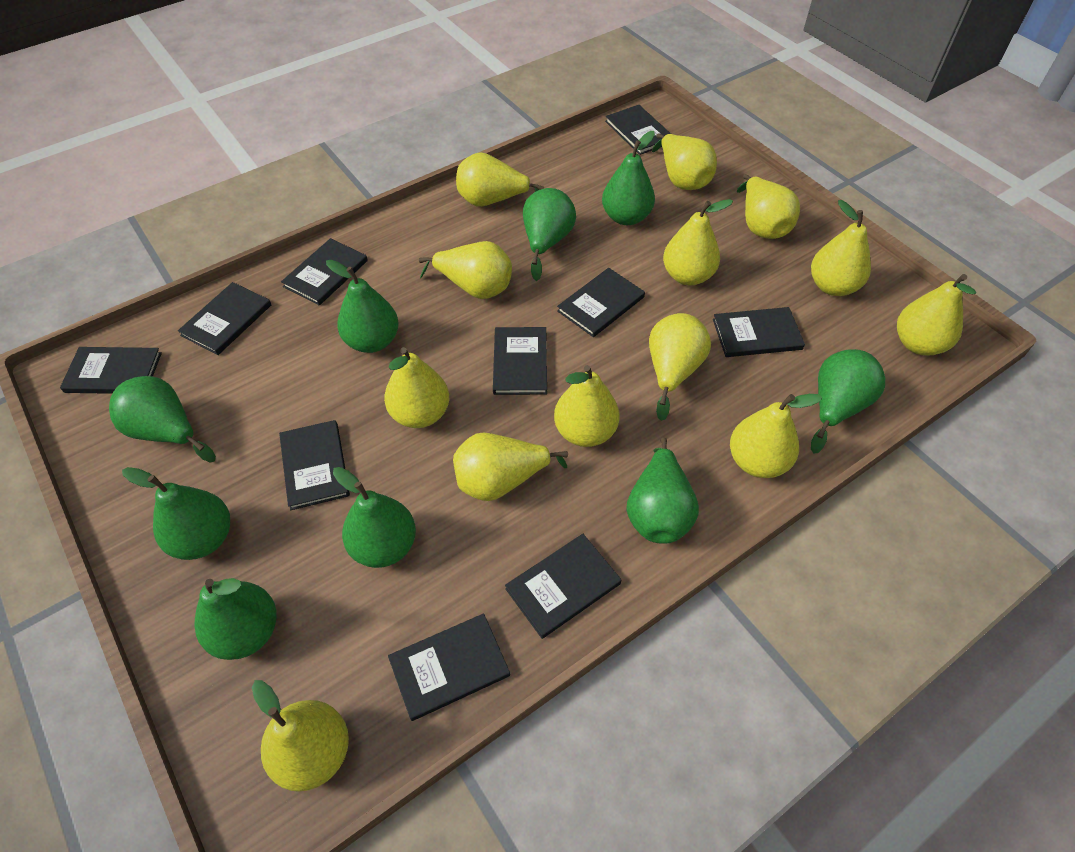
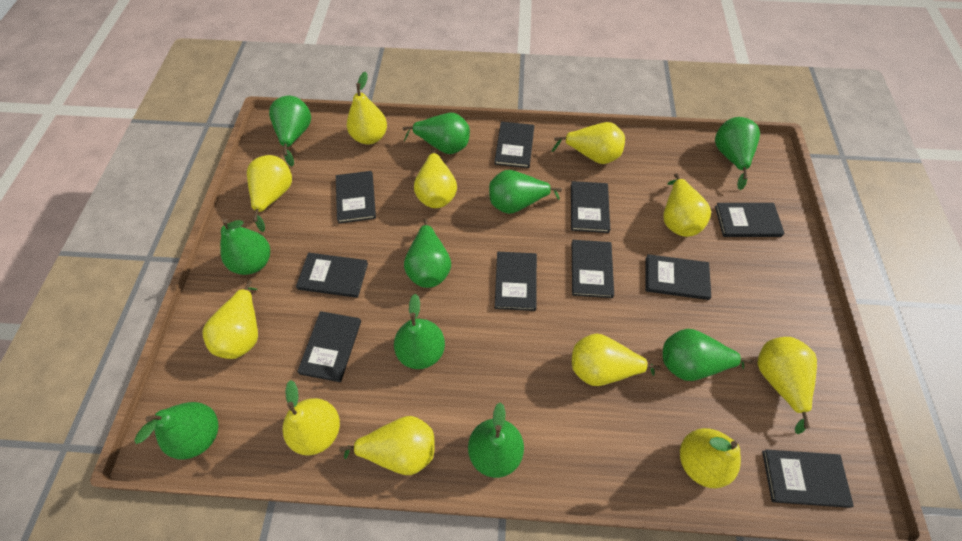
green pear: [109,376,216,463] [122,467,230,560] [194,578,277,660] [326,260,399,353] [333,467,416,568] [523,188,576,281] [602,131,655,225] [627,438,699,544] [811,349,885,454] = 9 -> [134,402,218,460] [220,219,270,275] [269,95,311,166] [394,294,445,369] [403,113,470,154] [404,218,451,288] [468,402,524,478] [489,170,562,214] [663,329,753,381] [715,117,760,190] = 10
yellow pear: [252,680,349,792] [384,347,449,428] [419,241,512,299] [453,432,568,501] [456,152,544,207] [554,365,620,447] [649,313,711,421] [652,133,717,190] [663,199,733,285] [730,394,822,478] [737,174,800,239] [811,200,871,296] [897,274,976,356] = 13 -> [203,280,258,359] [247,155,292,232] [283,380,340,455] [339,416,435,475] [347,72,387,145] [414,148,457,208] [552,122,625,164] [572,333,661,386] [663,173,711,237] [680,428,741,488] [757,337,817,434] = 11

